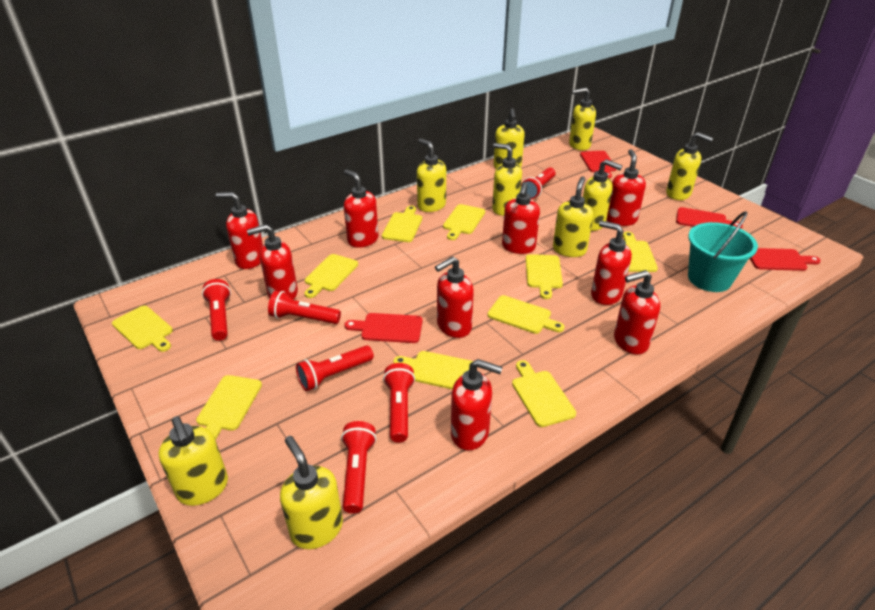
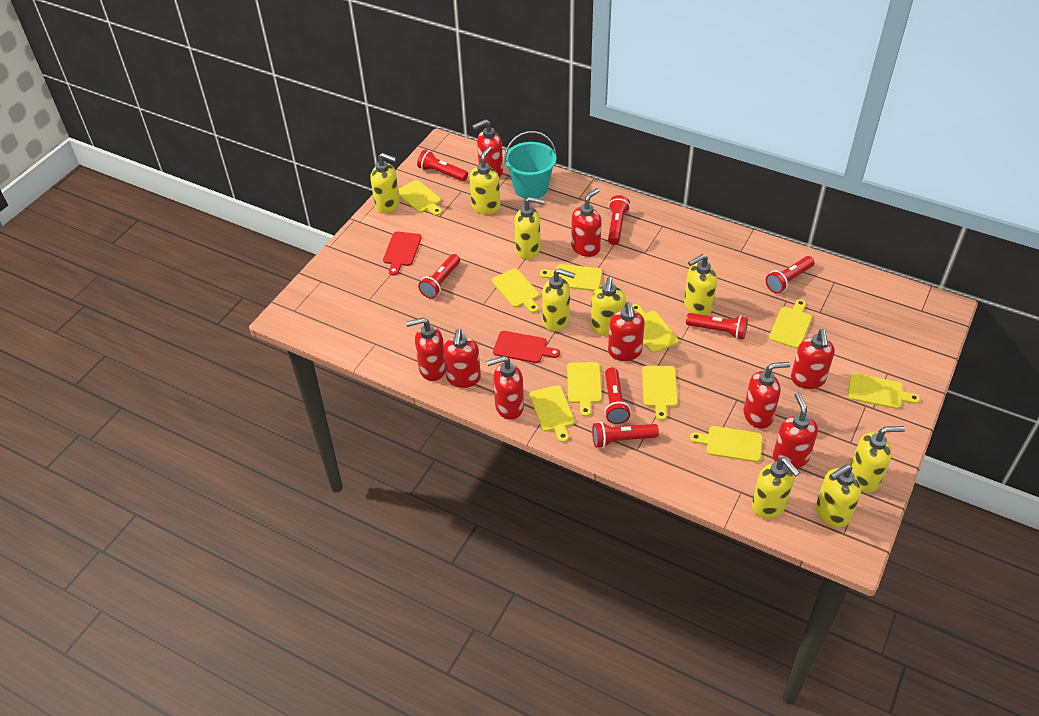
red cutting board: [345,313,423,343] [580,151,616,178] [676,207,743,229] [750,248,821,271] = 4 -> [383,231,422,275] [493,331,560,363] = 2
red flashlight: [202,279,231,341] [268,291,341,324] [296,345,374,391] [341,421,376,514] [383,363,415,443] [521,167,555,199] = 6 -> [417,150,468,181] [418,254,460,299] [592,422,659,448] [605,368,631,424] [608,195,630,245] [686,313,748,339] [766,256,814,294] = 7

